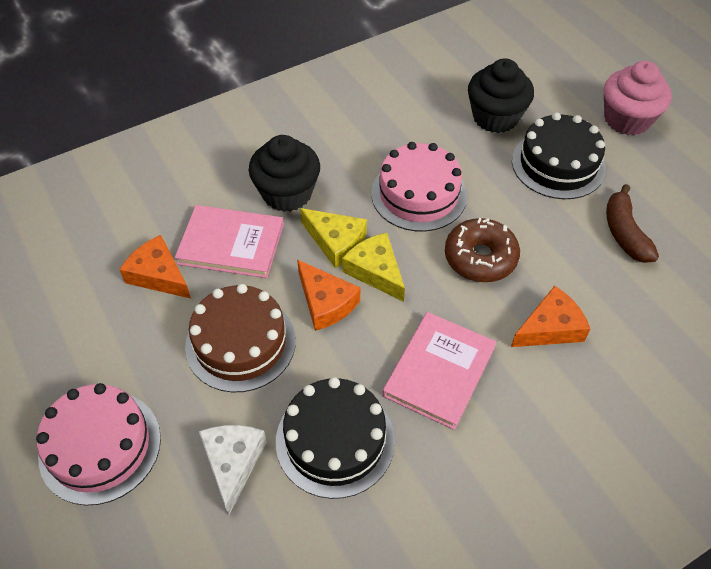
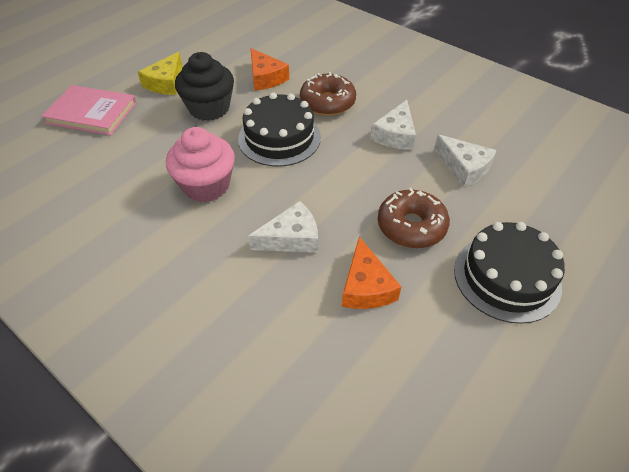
black cupcake: [249,135,320,212] [468,58,534,133] = 2 -> [175,52,234,121] = 1
brown banana: [606,184,659,263] = 1 -> none = 0
brown cake: [185,284,296,392] = 1 -> none = 0
brown donut: [445,218,520,282] = 1 -> [300,72,356,116] [378,188,450,248] = 2
orange cheese: [119,235,191,299] [297,260,360,331] [511,286,590,347] = 3 -> [250,48,289,91] [342,237,401,309] = 2
pink book: [175,205,284,278] [382,312,496,430] = 2 -> [41,85,137,135] = 1
pink cake: [36,383,161,505] [371,142,467,232] = 2 -> none = 0
white cheese: [199,425,267,515] = 1 -> [248,201,318,253] [370,100,416,150] [434,135,497,187] = 3
yellow cheese: [300,208,367,268] [342,233,405,302] = 2 -> [138,52,183,95] = 1

